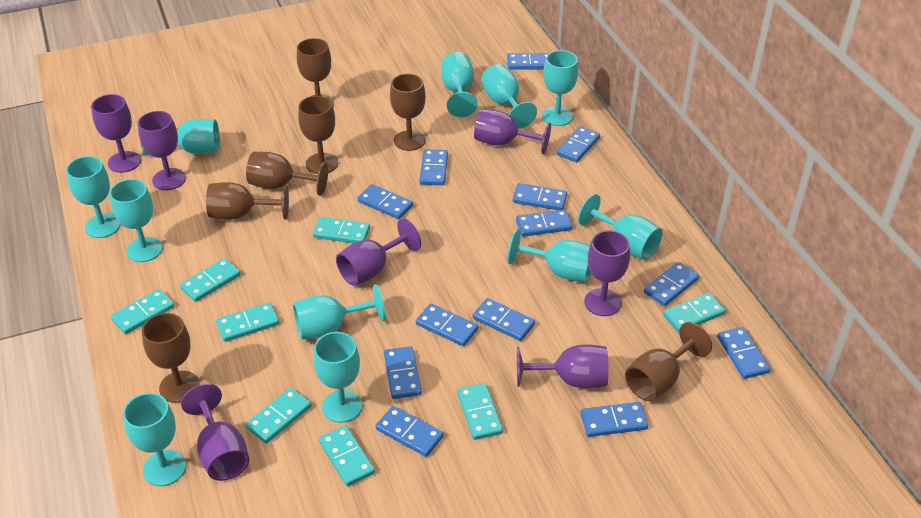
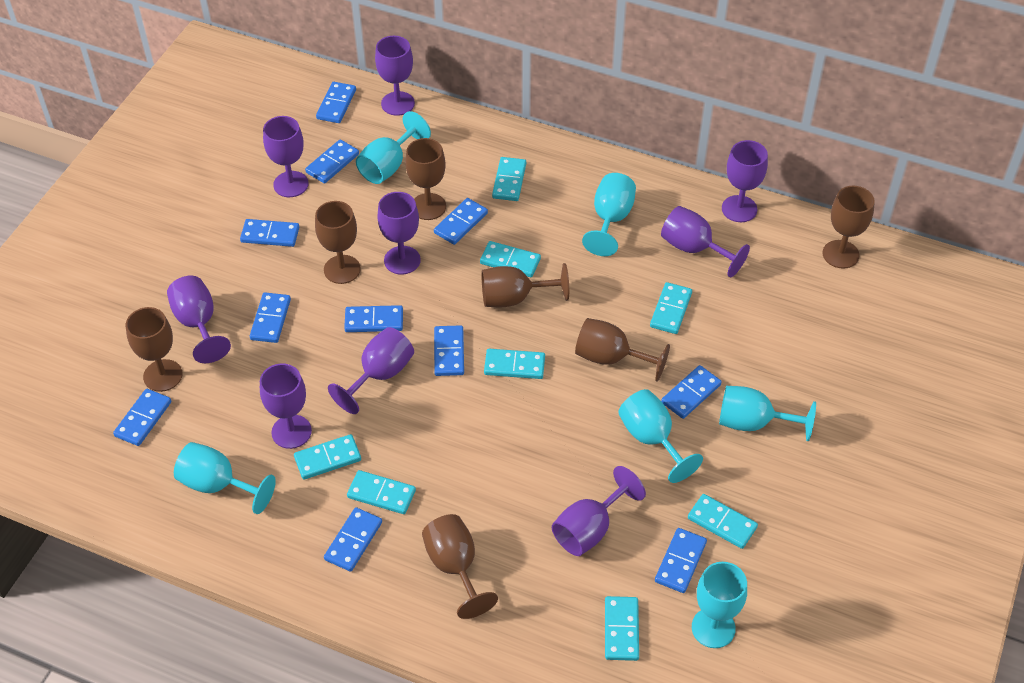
blue domino: [358,184,413,219] [376,406,444,457] [384,346,422,399] [416,304,478,346] [419,149,448,185] [473,298,535,341] [507,53,549,70] [513,183,567,210] [516,209,573,237] [557,126,600,162] [580,402,648,437] [644,262,699,306] [717,327,770,379] = 13 -> [113,389,171,446] [240,219,299,247] [250,292,291,343] [305,139,359,183] [316,82,356,123] [324,507,382,572] [344,305,403,332] [434,198,488,245] [434,325,464,376] [655,528,707,593] [661,365,721,419] = 11
purple goblet: [91,94,141,173] [138,111,186,190] [181,384,249,481] [336,218,421,286] [474,109,551,154] [517,344,608,388] [584,230,630,316] = 7 -> [167,276,231,363] [260,363,312,449] [263,116,309,197] [328,327,414,414] [375,36,415,116] [377,192,421,274] [552,466,646,556] [661,206,750,277] [722,140,768,222] = 9
turquoise goblet: [66,156,120,238] [109,179,163,262] [123,393,186,486] [141,119,220,155] [293,284,385,340] [313,332,362,423] [441,52,478,117] [481,64,537,128] [508,229,591,282] [542,50,578,126] [578,194,662,260] = 11 -> [174,442,276,514] [356,111,431,184] [582,173,636,256] [618,389,703,483] [692,562,747,648] [719,386,816,441] = 6

